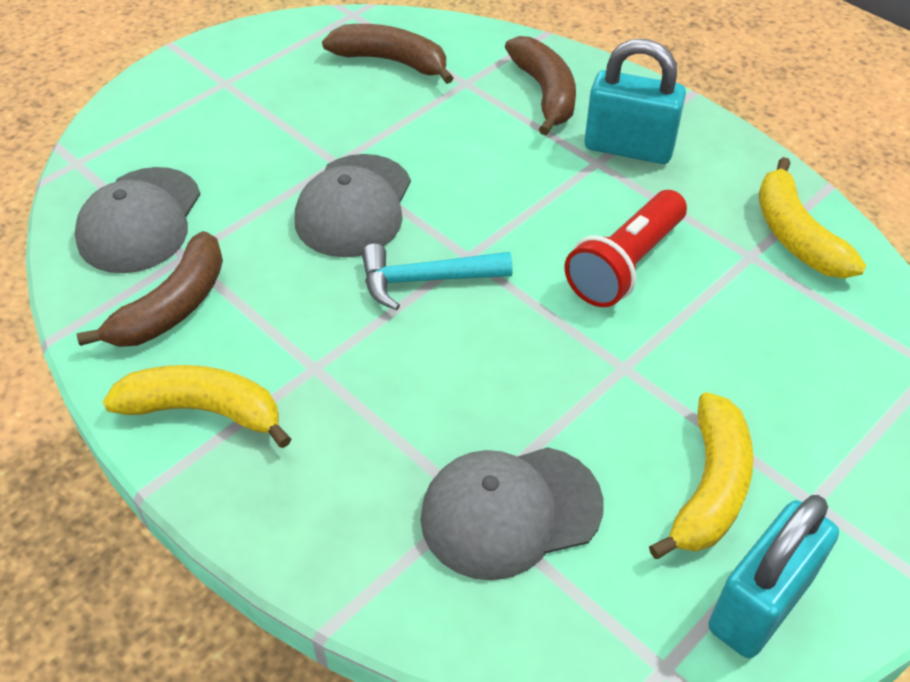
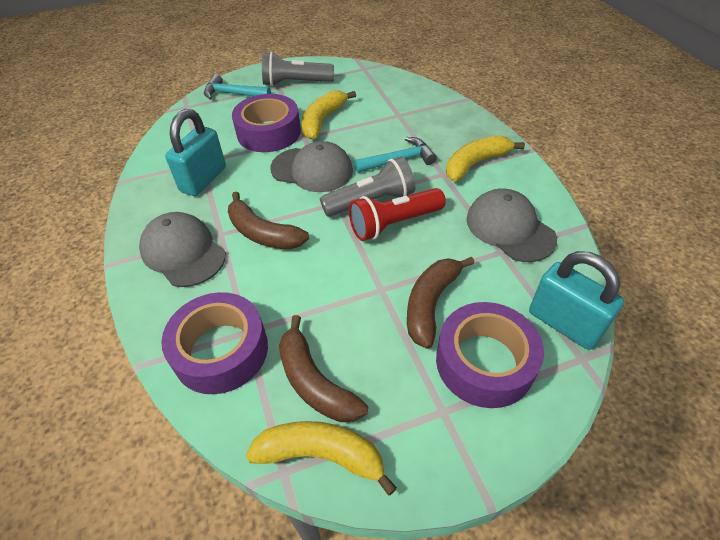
grey flashlight: none = 0 -> [262,52,334,86] [320,157,415,217] = 2
purple tape: none = 0 -> [161,292,268,394] [232,94,301,152] [436,302,544,408] = 3
turquoise hammer: [362,244,513,310] = 1 -> [204,74,271,100] [354,137,437,173] = 2

